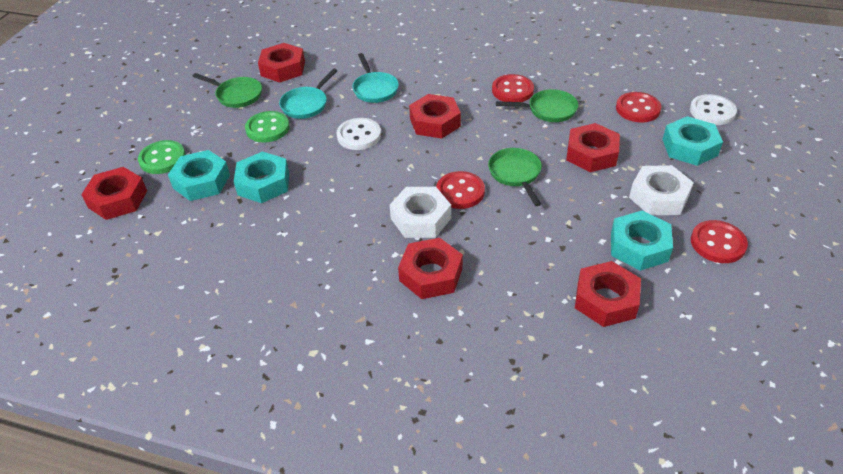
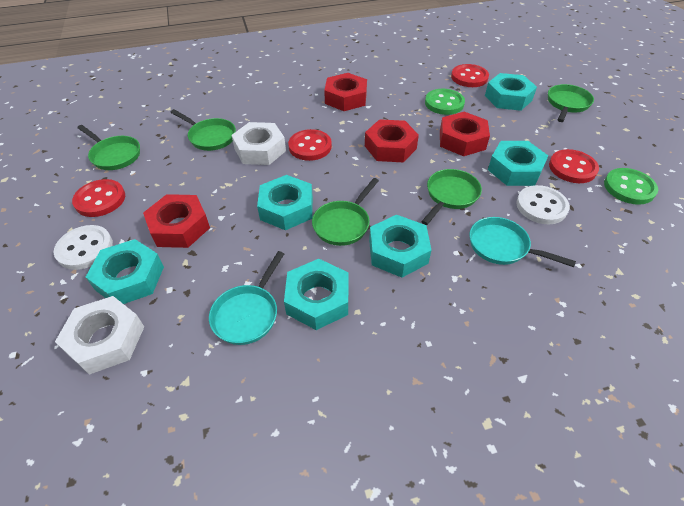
green pan: [193,73,262,108] [488,148,542,206] [496,89,578,122] = 3 -> [77,125,140,170] [170,109,236,151] [312,178,379,246] [421,169,482,225] [548,84,594,122] = 5
red nut: [81,167,147,220] [258,43,305,83] [398,238,463,299] [409,94,461,139] [566,123,620,172] [575,261,641,327] = 6 -> [143,194,210,248] [324,73,367,111] [365,119,419,163] [440,112,490,156] = 4
turquoise nut: [168,150,230,201] [234,151,289,203] [611,211,673,271] [663,116,723,166] = 4 -> [86,239,164,304] [257,175,313,230] [284,259,349,330] [369,215,431,278] [485,73,537,111] [488,141,548,186] = 6

